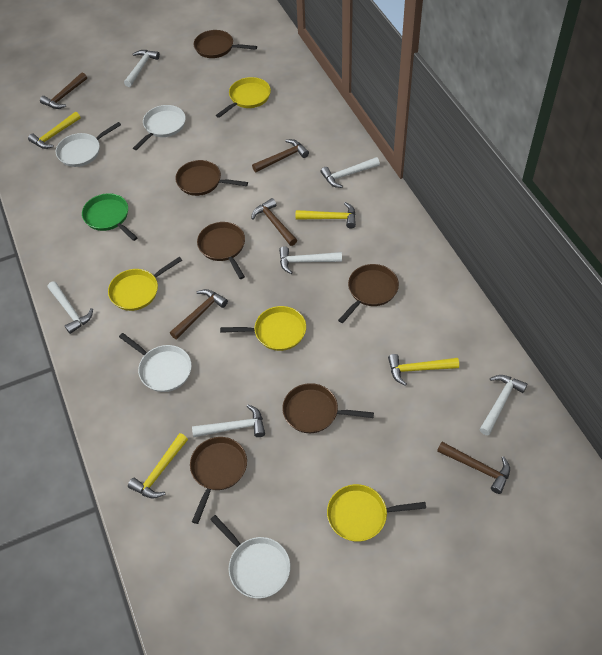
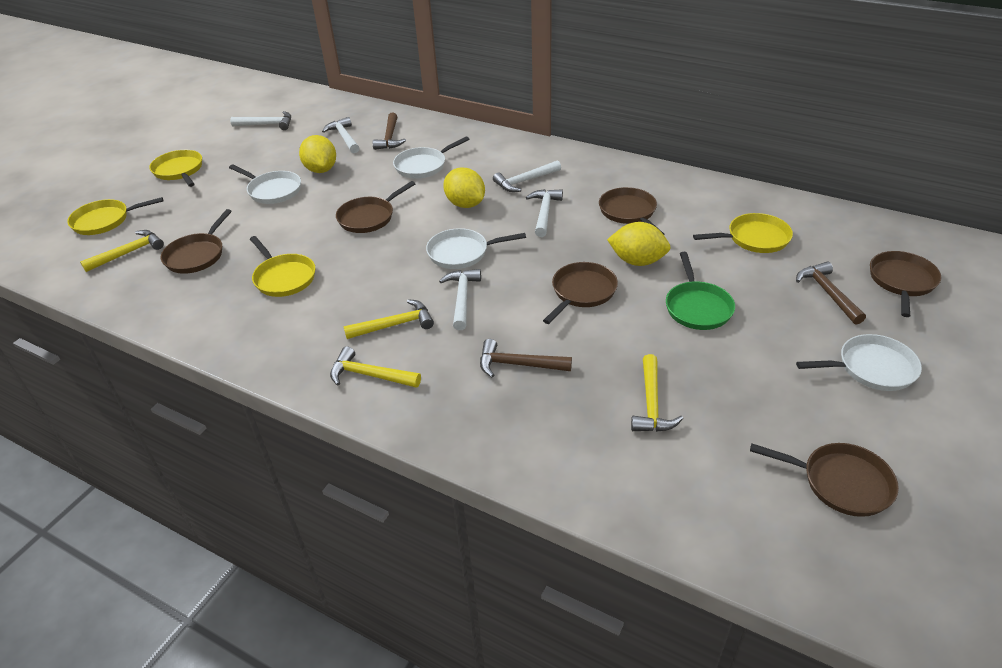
brown hammer: [40,72,87,109] [170,289,228,339] [251,198,297,246] [252,139,309,172] [437,442,510,494] = 5 -> [373,113,406,150] [480,339,572,377] [796,262,866,324] = 3
white hammer: [48,281,93,334] [124,50,160,87] [192,404,265,437] [279,246,342,274] [321,157,380,188] [479,375,527,435] = 6 -> [230,111,291,130] [322,117,360,153] [439,269,481,330] [493,160,561,192] [526,189,563,237] = 5
yellow lemon: none = 0 -> [299,135,336,173] [443,167,485,208] [607,222,670,266] = 3

